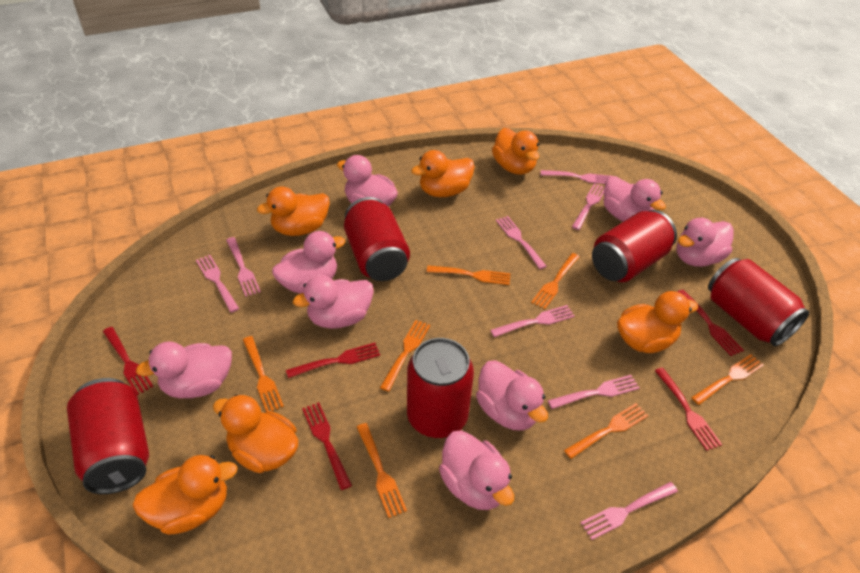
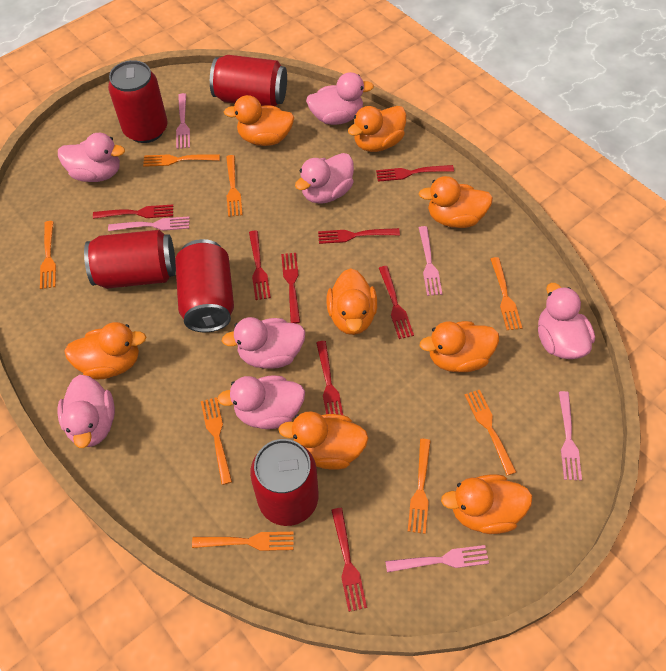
orange duck: [132,455,238,535] [213,394,298,473] [257,186,330,236] [411,150,475,197] [492,128,539,175] [617,291,698,353] = 6 -> [64,322,146,379] [224,95,294,146] [278,411,368,470] [326,268,377,335] [348,106,406,152] [419,176,493,228] [420,321,499,372] [441,474,532,534] = 8
orange fork: [243,336,284,411] [357,423,407,518] [380,320,430,392] [427,266,511,285] [531,253,579,309] [564,403,649,459] [691,354,764,405] = 7 -> [40,221,56,289] [143,154,220,167] [192,532,294,551] [201,397,232,485] [226,155,243,217] [408,439,431,534] [465,390,516,475] [490,257,522,330] = 8
pink duck: [136,341,232,398] [272,231,345,294] [293,275,374,329] [337,155,398,207] [439,430,514,510] [476,360,548,431] [604,176,666,222] [676,218,734,267] = 8 -> [57,375,115,448] [58,133,125,182] [217,375,305,429] [222,317,305,369] [295,153,354,204] [306,72,374,125] [538,283,595,359] = 7
pink fork: [196,255,239,313] [226,237,261,297] [490,305,575,337] [496,216,547,269] [541,170,611,184] [548,375,640,409] [572,183,605,230] [580,482,678,540] = 8 -> [108,216,189,231] [176,93,190,149] [385,545,489,573] [419,226,442,296] [559,391,582,480] = 5
red fork: [103,327,153,395] [286,343,380,378] [302,402,352,490] [655,368,722,451] [677,290,744,356] = 5 -> [93,204,173,219] [249,230,271,300] [281,253,300,324] [316,341,343,415] [318,228,400,244] [331,508,367,612] [376,165,454,182] [379,266,414,339] = 8

